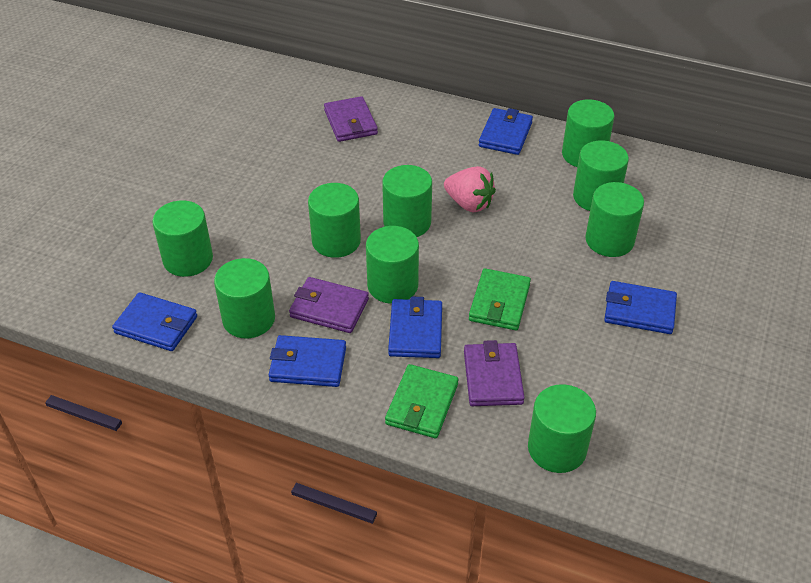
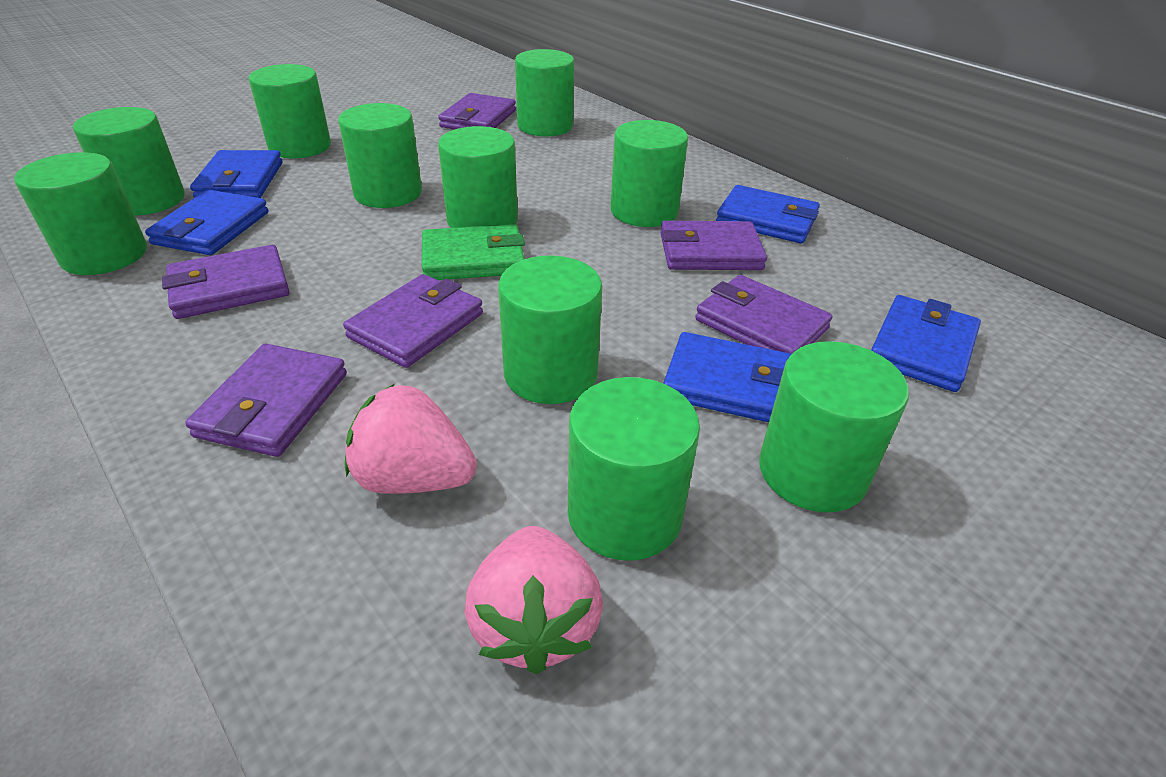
green cylinder: [152,201,213,277] [214,258,275,338] [308,183,361,258] [366,226,419,304] [382,165,432,237] [528,384,596,473] [562,99,614,167] [573,140,629,211] [585,182,644,257] = 9 -> [14,152,147,275] [73,107,185,216] [249,64,331,158] [338,103,422,208] [438,126,518,228] [498,256,602,404] [515,49,574,136] [568,377,700,561] [610,120,688,227] [759,341,909,512] = 10
green wallet: [385,364,458,438] [469,268,531,331] = 2 -> [422,224,525,280] = 1
pink strawberry: [444,166,496,213] = 1 -> [345,384,477,494] [464,526,603,674] = 2
purple wallet: [289,277,369,333] [324,96,378,142] [464,340,525,406] = 3 -> [162,245,290,319] [185,344,347,457] [343,274,483,368] [438,93,516,129] [660,221,767,270] [695,275,833,354] = 6

